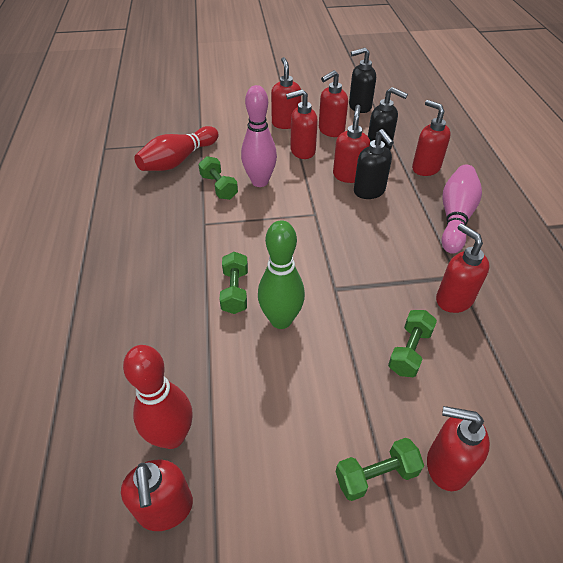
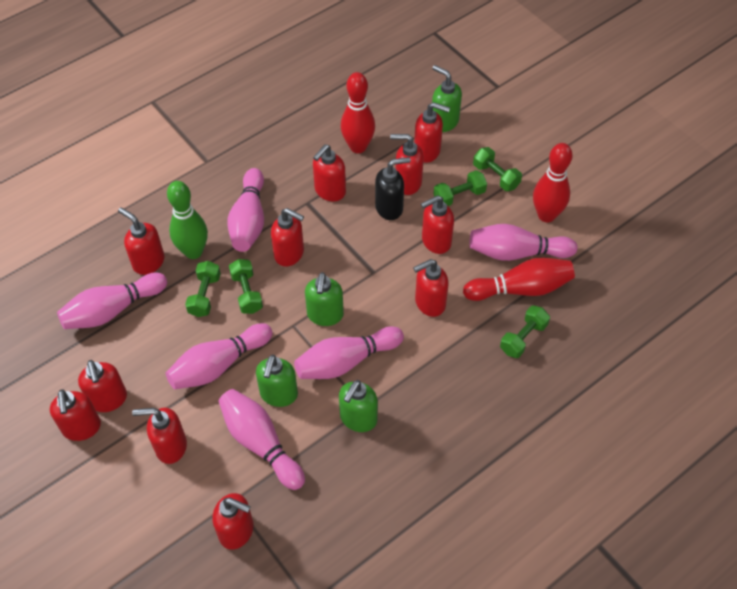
black soap dispenser: [349,47,376,113] [354,129,394,199] [368,87,408,150] = 3 -> [375,157,411,220] = 1
green dumbbell: [198,156,238,200] [219,252,248,314] [336,438,424,501] [388,310,437,377] = 4 -> [185,261,221,317] [229,259,263,314] [434,170,487,206] [473,147,522,191] [500,305,550,358] = 5
green soap dispenser: none = 0 -> [256,355,298,407] [305,272,344,326] [339,380,378,432] [432,65,462,132] = 4
pink bowling pin: [241,85,277,187] [442,165,482,254] = 2 -> [57,272,167,329] [166,323,273,389] [218,389,305,490] [227,168,264,252] [294,326,404,379] [469,224,578,261] = 6
red bowling pin: [123,345,193,449] [134,126,218,171] = 2 -> [341,72,375,153] [463,257,575,301] [533,143,573,222] = 3
red soap dispenser: [121,460,193,531] [271,57,301,129] [286,89,318,159] [319,70,348,137] [333,105,370,183] [412,100,451,176] [427,406,490,491] [436,223,490,313] = 8 -> [50,389,101,441] [78,360,127,412] [118,207,164,275] [132,408,187,464] [213,493,254,550] [271,208,304,266] [313,144,346,201] [390,134,424,195] [413,259,448,317] [414,102,450,163] [421,195,454,254] = 11

